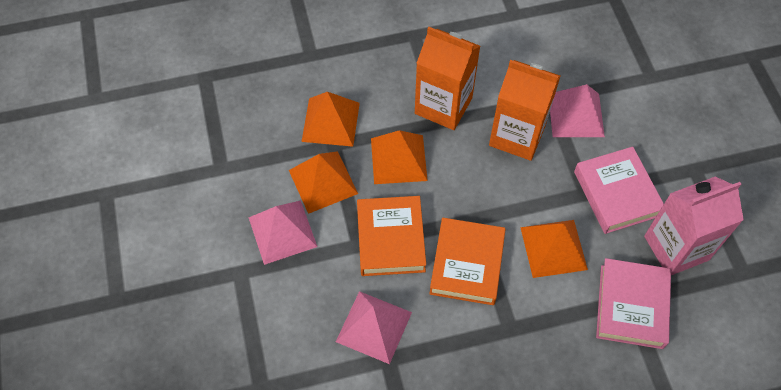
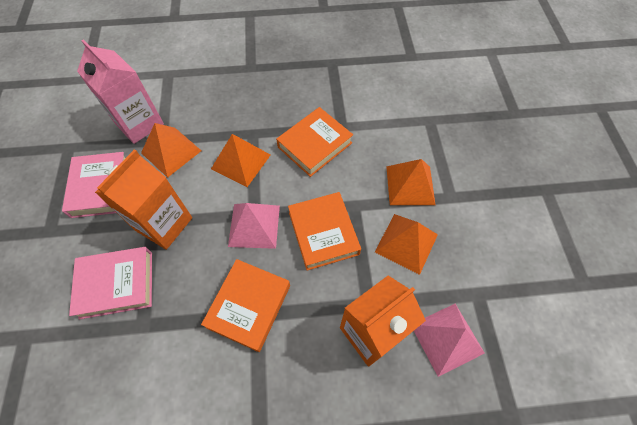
orange book: [357,196,426,276] [429,218,506,305] = 2 -> [201,259,290,352] [276,107,353,177] [288,192,361,271] = 3
pink pyramid: [249,201,317,265] [336,291,412,364] [550,84,605,137] = 3 -> [228,203,280,249] [414,304,485,377] = 2

